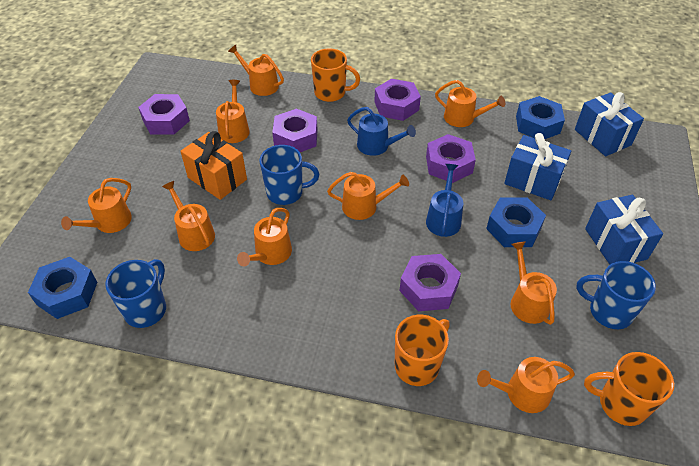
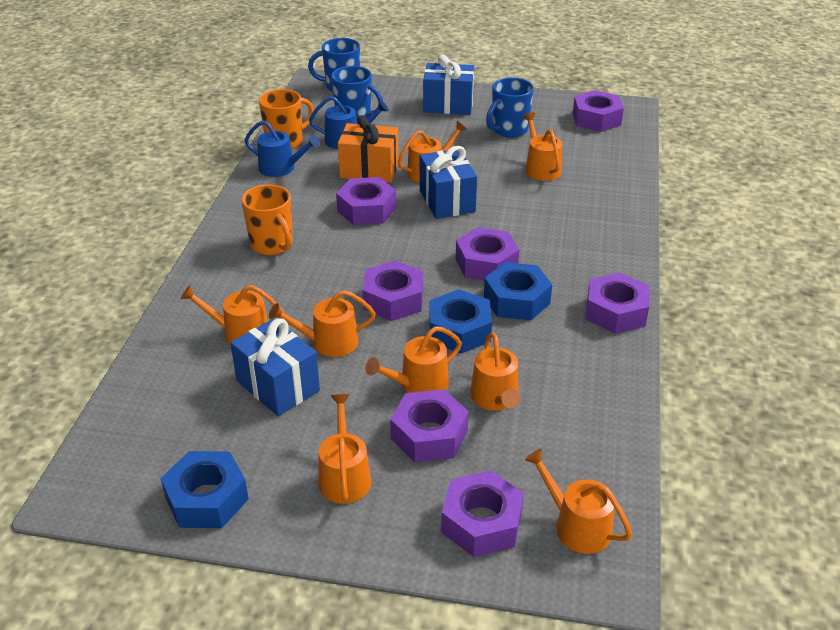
orange mug: [311,49,360,102] [395,315,450,386] [584,352,674,426] = 3 -> [241,184,293,255] [259,89,314,149] = 2
orange watering can: [61,178,132,233] [162,181,215,251] [216,80,250,143] [228,45,284,96] [237,208,292,266] [327,172,409,220] [435,80,505,127] [477,357,575,413] [511,241,557,325] = 9 -> [180,285,285,345] [269,290,376,357] [319,394,371,504] [366,326,462,393] [398,121,467,183] [470,332,520,411] [523,112,562,181] [525,449,632,554] = 8
purple nut: [138,94,190,135] [272,108,318,152] [374,79,421,121] [399,254,461,311] [426,134,476,183] = 5 -> [336,177,396,225] [362,260,423,321] [390,389,469,462] [441,471,524,557] [456,227,519,281] [573,90,624,132] [586,272,649,334] = 7

